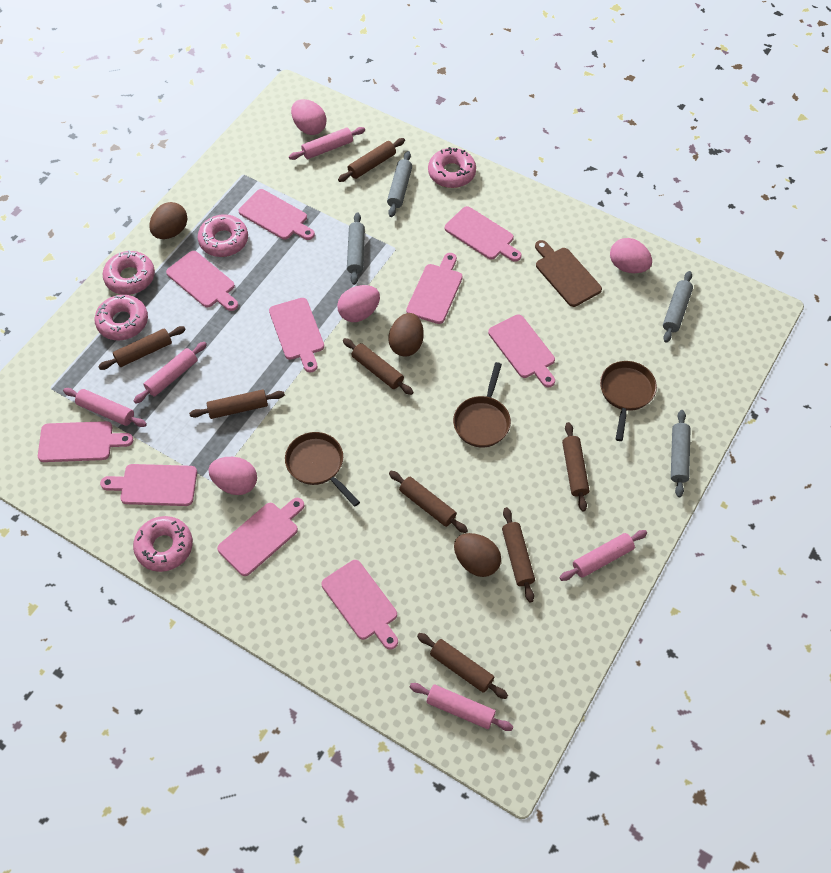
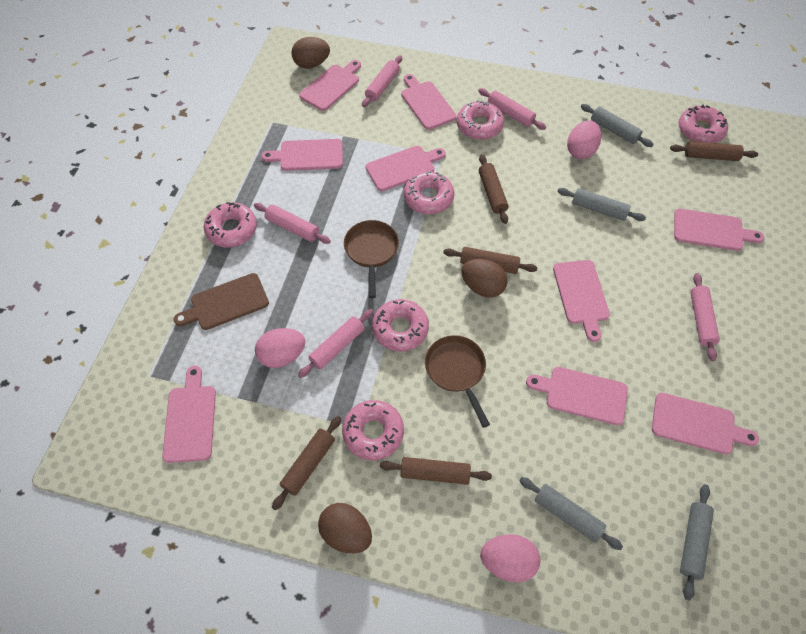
brown pan: [285,432,360,507] [453,362,511,448] [600,361,657,441] = 3 -> [344,220,399,298] [425,335,490,428] = 2
brown rolling pin: [98,326,186,370] [189,389,285,419] [338,138,405,182] [343,338,413,395] [389,471,468,533] [417,633,508,699] [502,507,535,603] [562,422,589,512] = 8 -> [272,416,341,510] [380,457,492,485] [443,247,537,274] [479,154,509,224] [670,141,758,161] = 5
pink cutting board: [38,421,133,462] [100,464,197,506] [166,251,238,311] [217,498,305,576] [238,189,315,240] [269,298,324,372] [321,560,398,650] [406,253,463,324] [445,206,522,262] [488,314,555,387] = 10 -> [162,365,216,463] [261,139,343,171] [299,60,361,111] [365,146,446,191] [401,74,457,130] [526,367,628,425] [553,260,610,342] [652,393,759,455] [674,209,764,251] = 9
pink donut: [94,295,148,340] [103,250,155,295] [133,516,193,572] [198,214,248,257] [428,147,476,188] = 5 -> [204,202,257,247] [342,400,404,460] [372,299,429,351] [404,171,454,214] [457,100,504,140] [679,104,728,143] = 6
pink egg: [208,457,257,495] [291,99,327,135] [337,285,380,322] [610,238,652,273] = 4 -> [255,328,305,368] [480,534,540,583] [567,120,601,159] = 3

